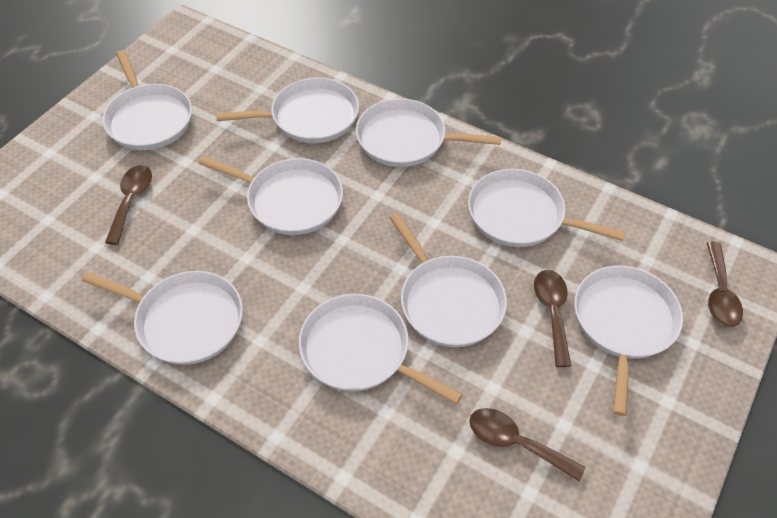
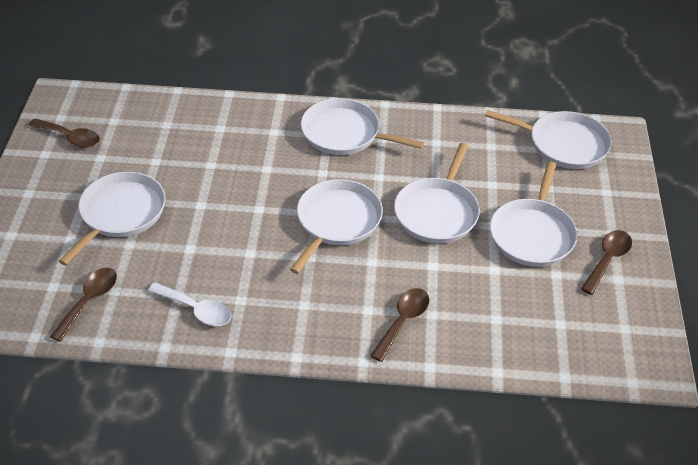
white pan: [82,271,243,365] [103,50,192,150] [199,156,343,235] [216,78,359,143] [299,294,463,404] [356,99,501,167] [390,213,507,347] [468,169,626,247] [574,266,683,416] = 9 -> [59,172,165,266] [290,179,383,274] [301,98,424,155] [394,143,480,243] [485,110,612,169] [490,161,578,267] = 6
white spoon: none = 0 -> [148,282,231,326] = 1

